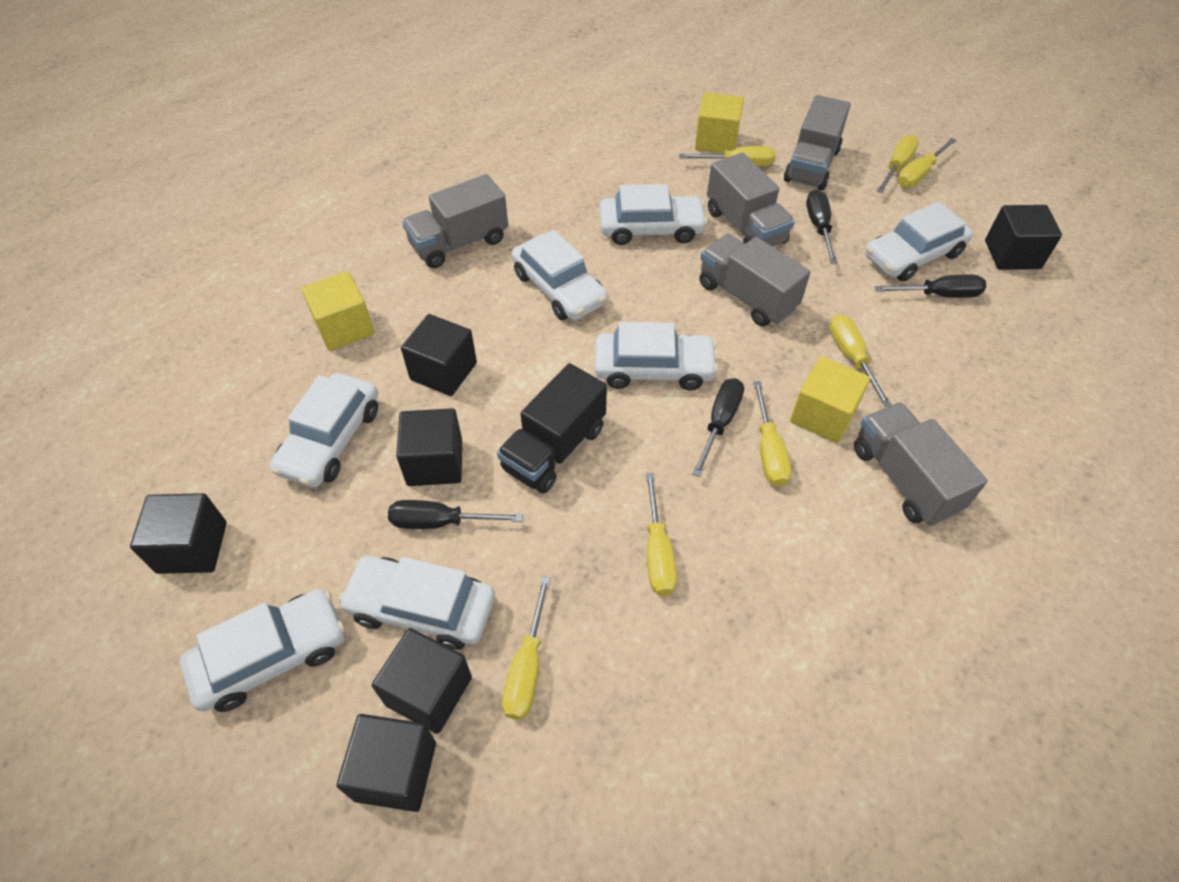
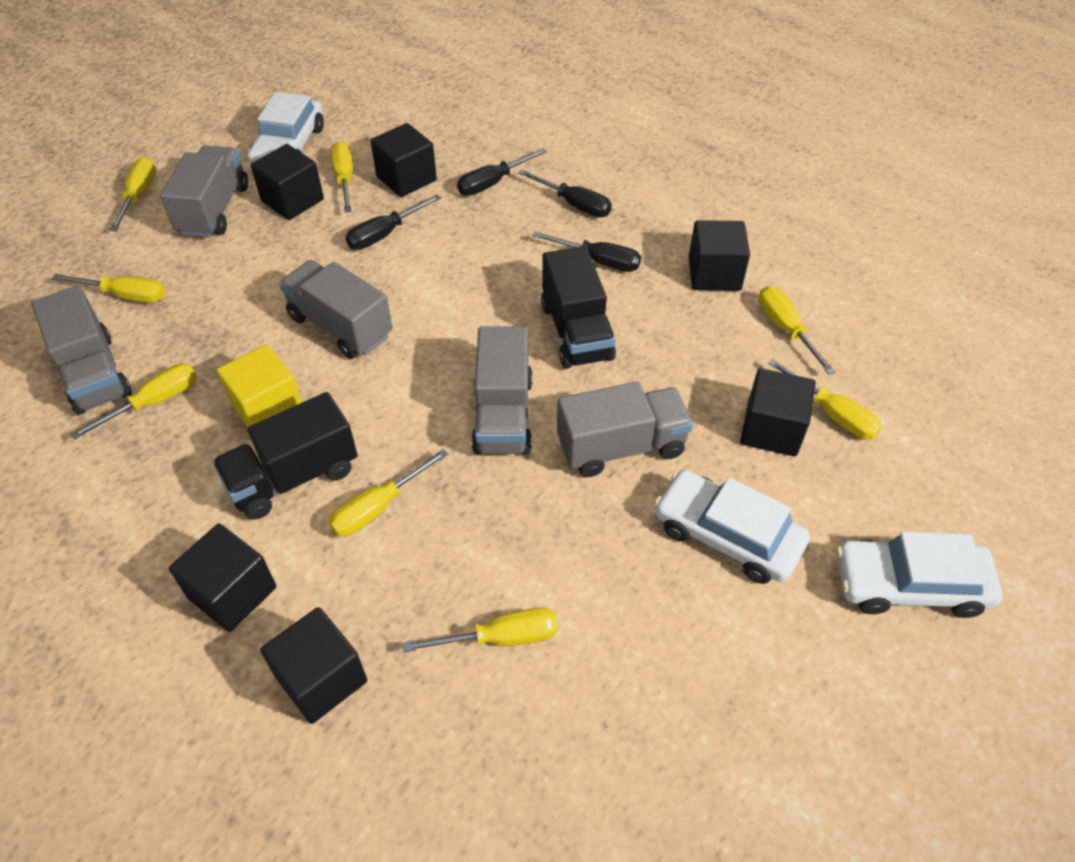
black truck: [497,363,607,494] = 1 -> [212,392,358,520] [541,246,616,369] = 2
white car: [180,589,345,712] [270,373,378,488] [338,556,495,650] [511,230,608,320] [595,322,718,390] [600,184,708,245] [865,202,973,282] = 7 -> [247,92,324,165] [654,470,810,584] [836,532,1003,618] = 3
yellow cube: [301,271,374,351] [695,92,744,153] [790,356,870,443] = 3 -> [217,344,302,428] = 1
yellow screwdriver: [502,576,551,720] [646,473,677,596] [679,146,776,166] [753,381,791,487] [829,315,892,407] [877,135,919,193] [898,138,957,188] = 7 -> [52,274,166,303] [71,363,197,440] [109,157,156,231] [328,449,448,537] [331,141,353,213] [402,608,558,652] [759,286,836,375] [768,359,882,440] = 8

